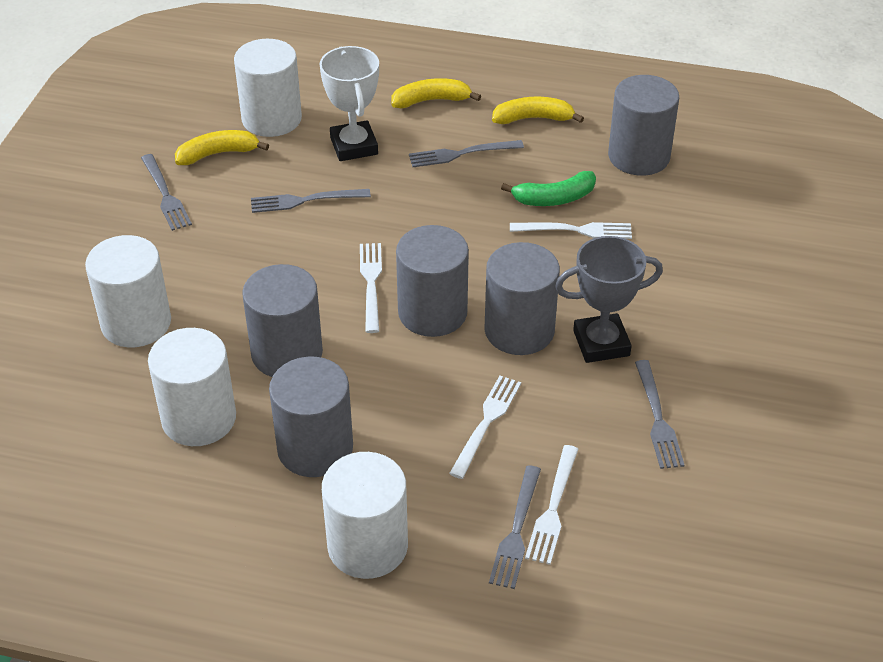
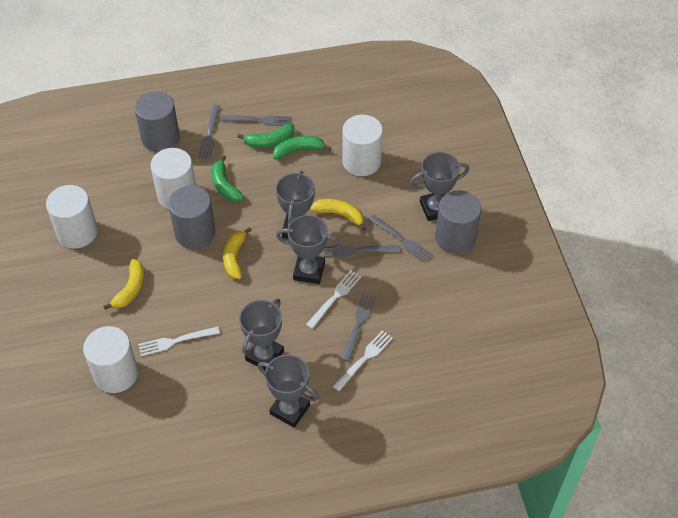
green banana: [501,171,596,206] = 1 -> [212,155,244,202] [237,123,295,148] [273,136,331,159] = 3
grey cylinder: [242,264,323,377] [269,357,353,477] [396,225,469,337] [484,242,560,355] [608,75,679,176] = 5 -> [134,91,180,152] [168,186,215,249] [435,190,481,254] = 3
grey trophy: [555,236,663,363] = 1 -> [239,299,284,371] [258,354,318,428] [276,171,315,239] [276,215,340,284] [410,152,469,221] = 5
white fork: [360,243,382,333] [449,376,521,479] [510,222,632,239] [525,445,578,565] = 4 -> [138,327,220,356] [306,270,361,329] [333,330,393,391] = 3
white trophy: [319,46,379,161] = 1 -> none = 0

